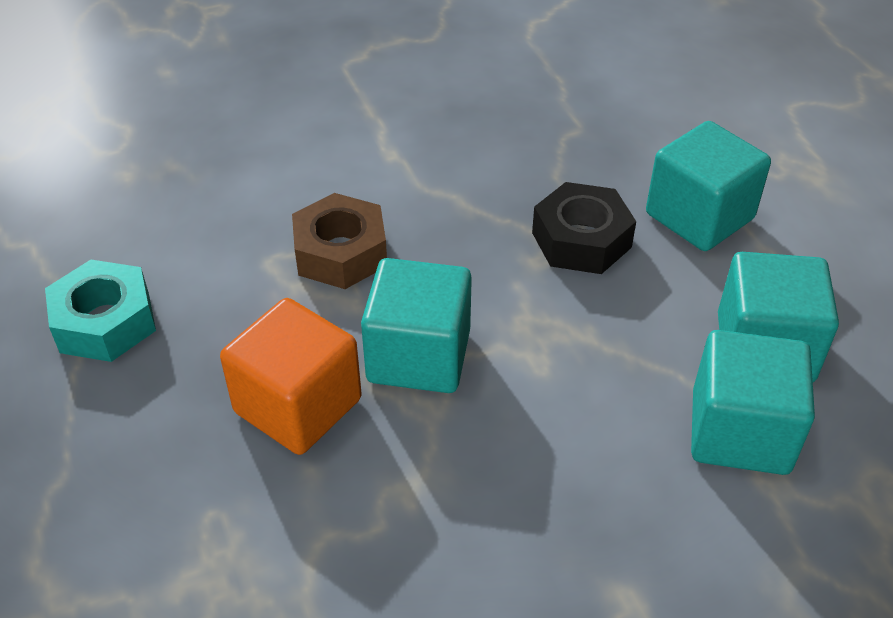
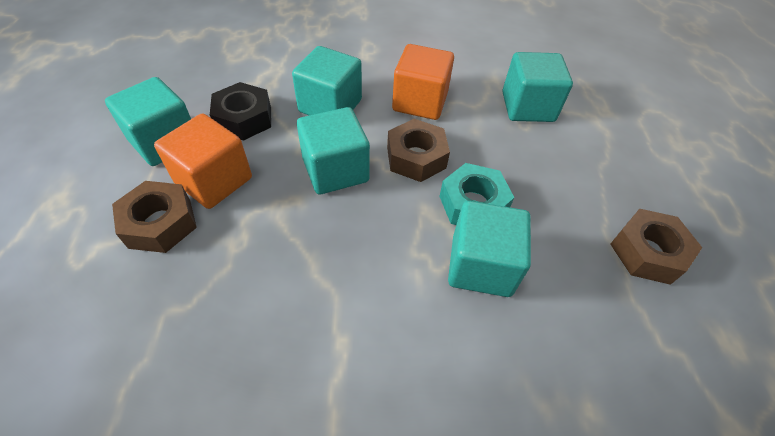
brown nut: [292,193,387,289] = 1 -> [112,181,197,253] [387,119,450,182] [610,208,702,285] = 3
orange cube: [220,298,362,455] = 1 -> [154,114,252,209] [392,44,454,120] = 2
turquoise cube: [361,258,472,393] [646,121,771,251] [691,330,815,475] [718,252,839,382] = 4 -> [105,77,191,166] [292,46,362,115] [297,107,370,194] [448,201,531,297] [502,52,573,122] = 5

